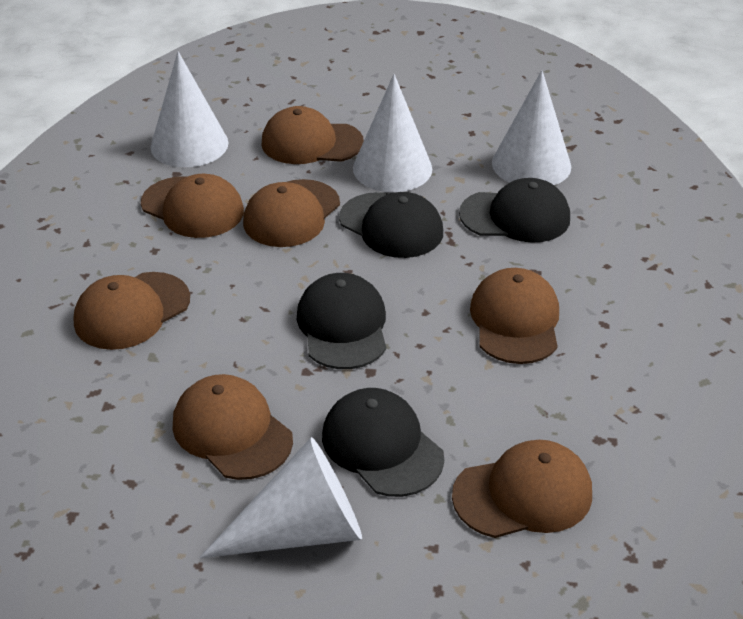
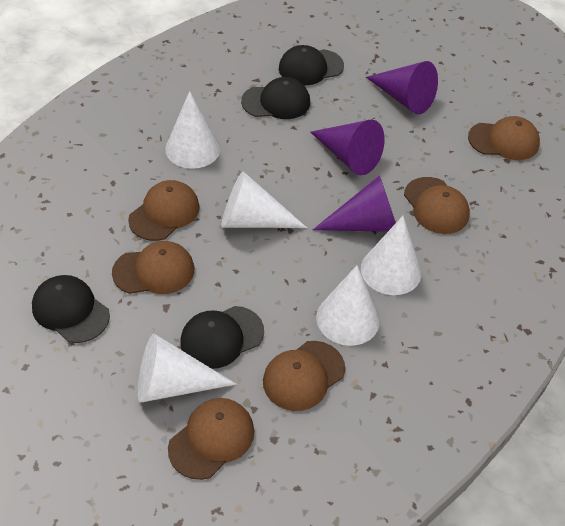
brown cap: [73,272,190,350] [141,174,244,238] [173,374,293,480] [243,179,340,247] [262,106,364,164] [452,440,592,538] [470,268,559,364] = 7 -> [112,241,194,294] [128,180,200,241] [168,398,254,480] [263,341,345,411] [404,177,470,234] [468,116,540,160] = 6
purple cone: none = 0 -> [311,120,385,175] [313,175,396,232] [366,61,438,115] = 3
white cone: [150,51,229,167] [199,437,362,558] [353,74,432,192] [492,70,571,185] = 4 -> [138,334,237,403] [165,91,221,169] [221,171,307,228] [316,265,380,346] [361,216,422,295] = 5

